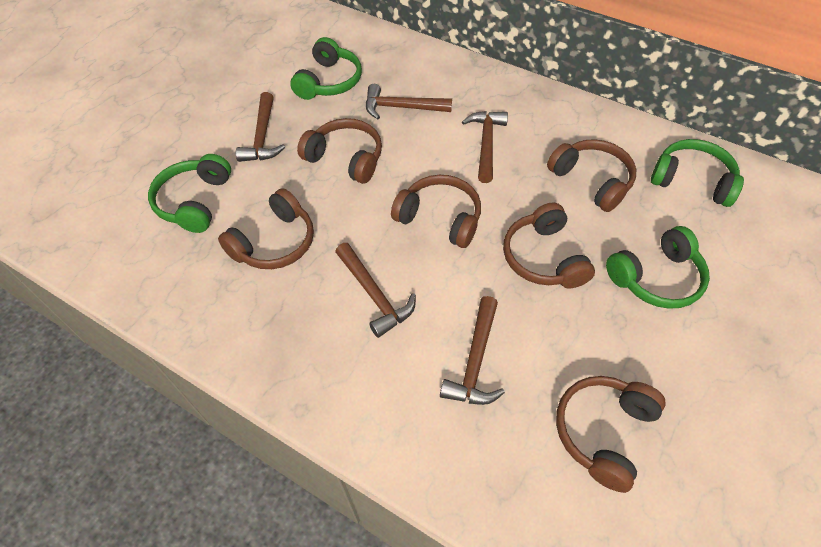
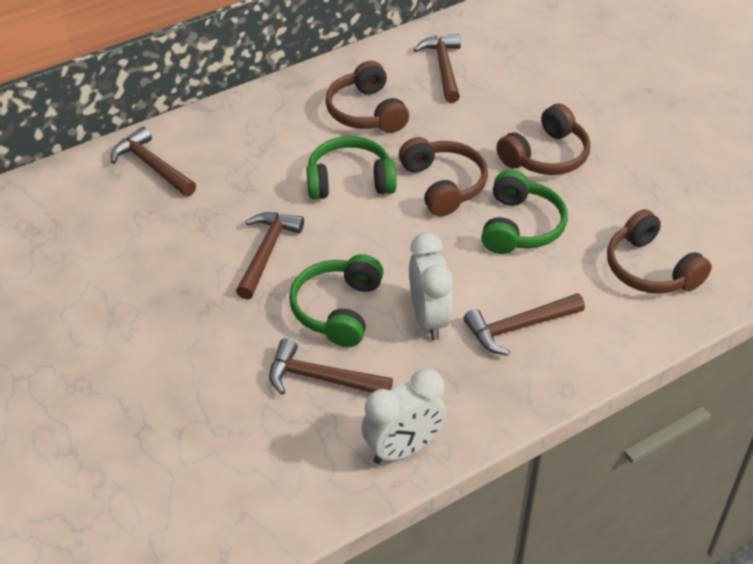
brown headphones: [218,188,314,269] [297,118,382,184] [391,175,481,248] [503,202,595,288] [547,139,636,212] [556,376,666,493] = 6 -> [326,61,409,133] [399,137,488,216] [496,103,590,175] [607,209,712,294] = 4
green headphones: [148,154,231,233] [290,37,362,100] [606,226,710,309] [651,139,744,207] = 4 -> [289,254,384,347] [307,136,396,200] [481,170,568,254] = 3
white clock: none = 0 -> [362,369,447,464] [409,232,453,340] = 2

